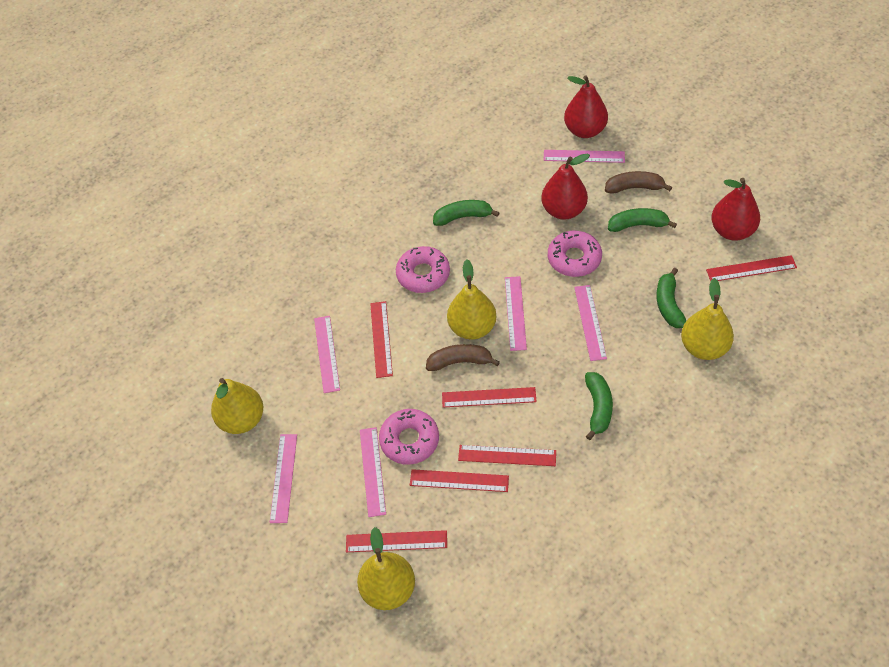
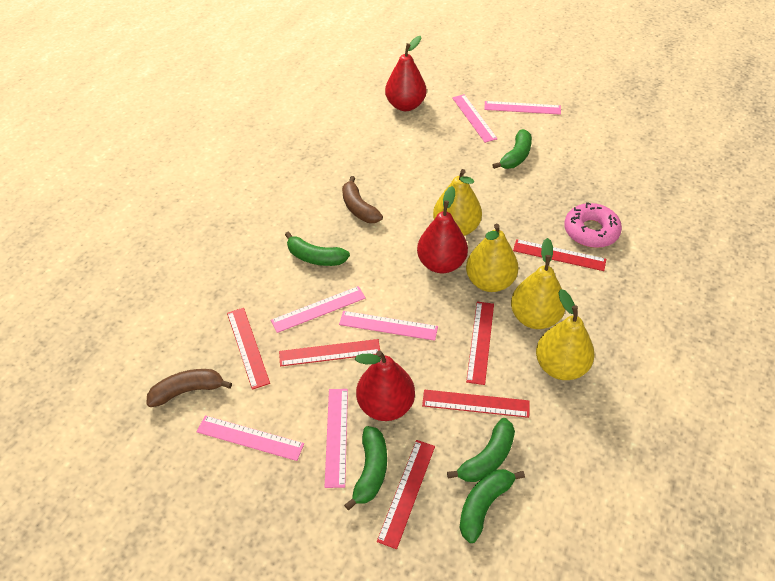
green banana: [433,200,500,226] [585,372,613,440] [608,208,677,232] [656,268,686,328] = 4 -> [285,232,350,266] [344,426,387,510] [447,418,515,482] [460,469,525,543] [493,129,532,169] = 5
pink donut: [379,409,439,465] [396,246,450,293] [548,231,602,277] = 3 -> [564,202,622,248] = 1

